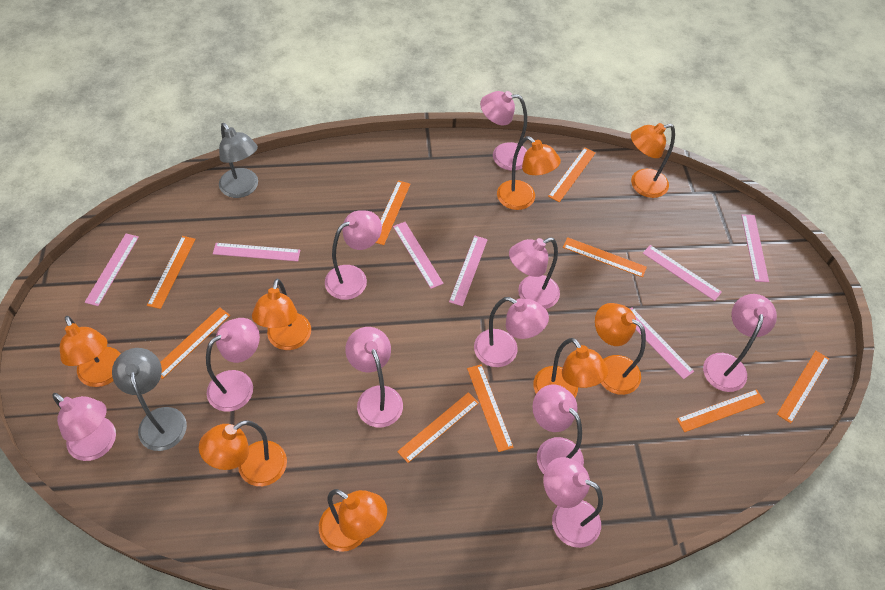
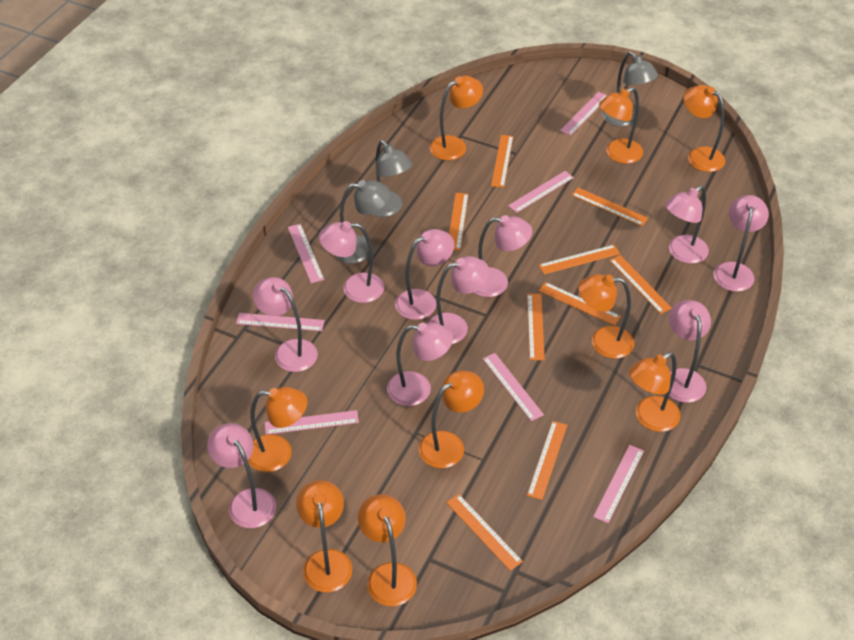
grey lamp: [112,348,187,451] [219,123,258,198] = 2 -> [336,180,390,263] [372,140,412,217] [602,52,658,127] = 3
orange lamp: [60,316,121,387] [199,420,287,486] [252,279,311,350] [319,489,387,552] [497,136,561,210] [533,338,608,397] [595,303,646,395] [631,123,675,198] = 8 -> [248,387,307,472] [296,480,352,592] [358,494,417,606] [419,371,484,468] [430,76,483,160] [578,274,634,359] [599,87,643,164] [629,352,681,432] [683,85,725,172] = 9

